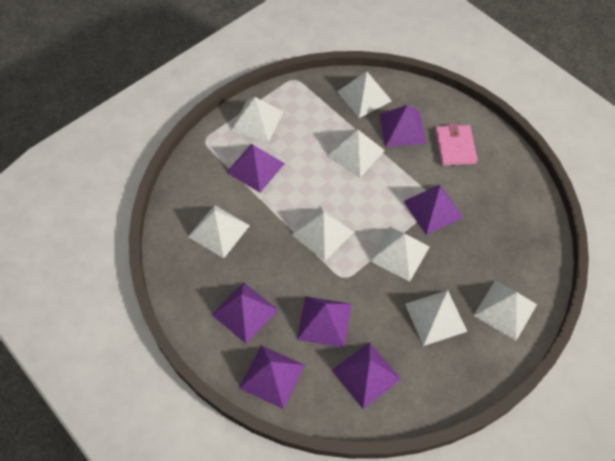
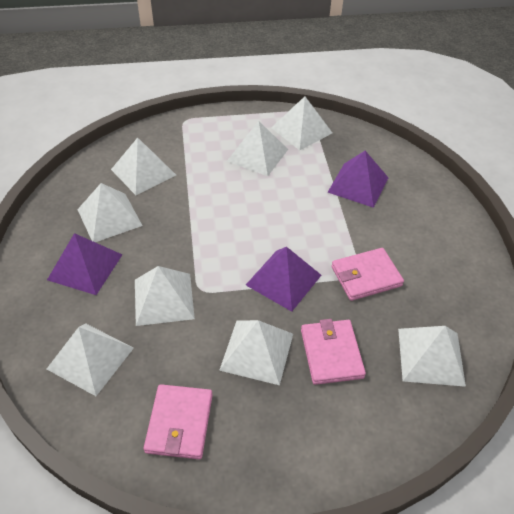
pink wallet: [435,123,478,166] = 1 -> [144,384,213,459] [301,319,366,385] [331,248,404,301] = 3
purple pyramid: [212,282,278,344] [226,144,285,192] [239,345,305,409] [297,296,351,348] [332,342,401,409] [380,105,426,147] [403,185,463,235] = 7 -> [47,233,122,295] [246,247,321,312] [328,151,388,208] = 3

